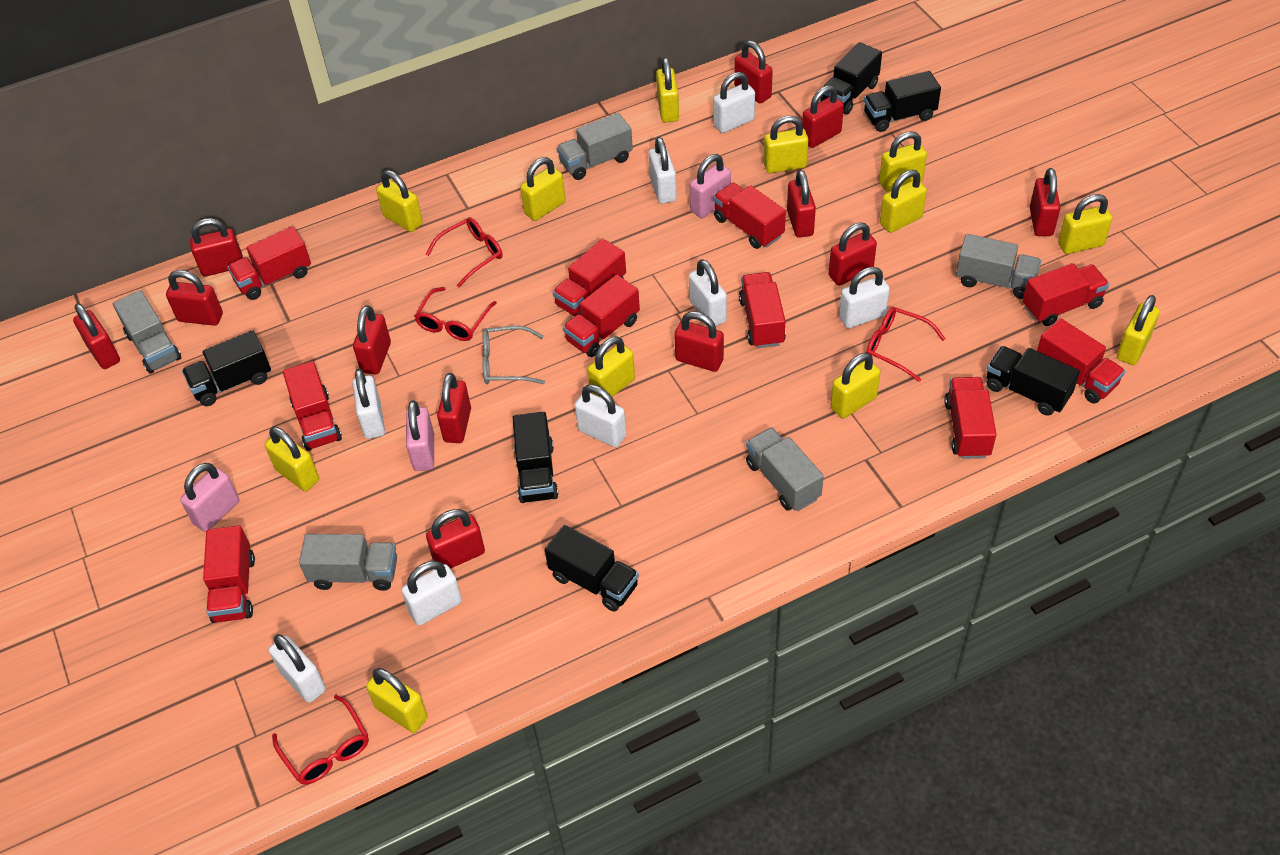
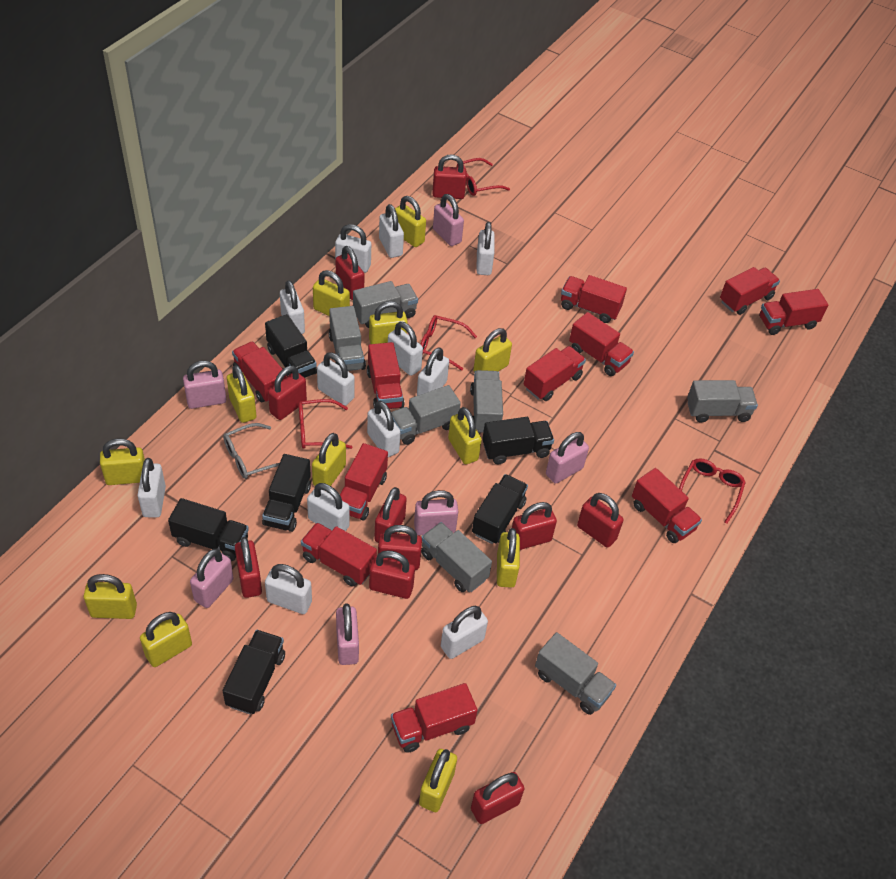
grey truck: [113,290,181,374] [299,534,397,591] [557,113,633,180] [746,427,824,511] [956,234,1041,299] = 5 -> [329,306,366,371] [353,281,418,328] [391,385,461,445] [421,522,492,592] [470,370,503,433] [535,632,616,715] [687,380,758,423] = 7
pink padlock: [180,463,239,532] [406,400,434,471] [690,154,731,218] = 3 -> [183,361,226,409] [190,549,234,608] [336,603,359,665] [414,490,459,535] [433,194,464,246] [546,432,589,484] = 6
red padlock: [73,303,120,369] [166,270,223,326] [190,218,243,277] [353,305,391,374] [426,509,485,569] [437,373,471,443] [674,311,724,372] [734,40,773,103] [787,170,816,238] [802,85,844,148] [829,222,877,286] [1030,168,1061,236] = 12 -> [235,537,262,598] [268,366,307,420] [336,246,365,300] [369,550,415,599] [374,487,407,543] [378,525,422,570] [432,154,467,199] [471,772,525,824] [512,502,557,550] [577,493,624,548] = 10
red truck: [203,525,255,623] [227,227,311,300] [283,361,342,451] [553,239,626,316] [563,275,640,357] [713,183,786,249] [739,272,786,348] [944,377,997,459] [1022,263,1109,326] [1037,318,1125,404] = 10 -> [232,341,287,402] [301,523,377,586] [340,443,388,520] [367,342,405,409] [391,683,478,753] [524,346,586,401] [561,275,627,323] [569,312,634,376] [632,468,702,543] [720,267,780,315] [759,289,828,335] = 11
white padlock: [269,634,326,703] [352,369,385,439] [401,561,462,626] [575,385,626,447] [649,137,677,204] [689,259,727,326] [713,72,755,133] [839,267,890,328] = 8 -> [138,458,166,518] [265,564,312,614] [280,280,305,334] [307,483,350,531] [317,352,355,406] [335,224,371,273] [367,401,400,457] [379,204,404,258] [388,322,423,376] [417,347,449,396] [441,606,488,659] [476,222,495,275] = 12

